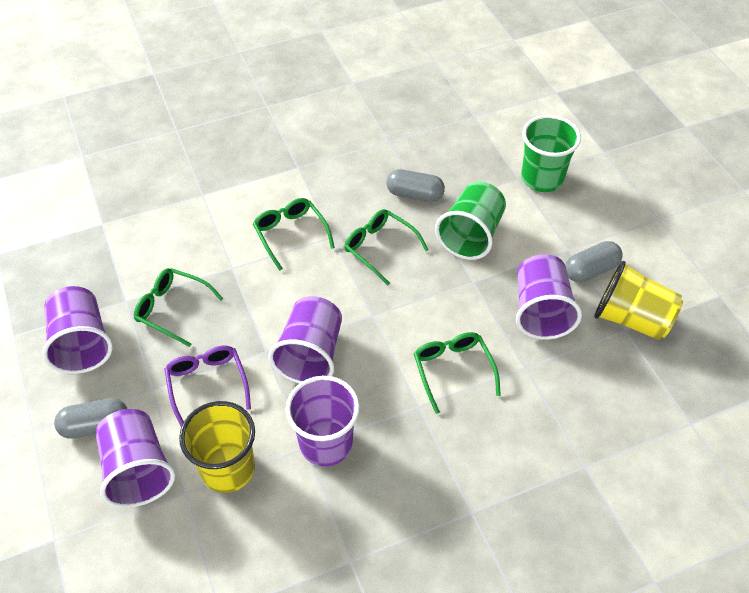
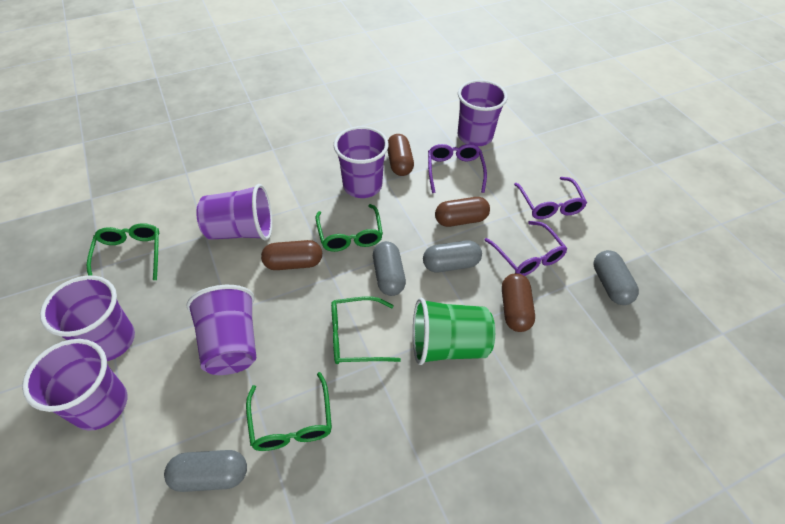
brown capsule: none = 0 -> [261,240,322,270] [387,134,414,176] [435,197,490,227] [502,273,535,332] = 4
green cup: [435,182,506,260] [521,115,581,192] = 2 -> [413,298,495,365] = 1
grey capsule: [54,398,127,439] [386,169,445,202] [565,241,623,282] = 3 -> [164,450,247,492] [373,241,406,296] [423,240,482,272] [593,250,639,305] = 4
purple cup: [42,286,113,374] [95,409,175,508] [268,296,342,383] [286,376,360,466] [516,254,582,340] = 5 -> [22,339,127,431] [40,276,135,361] [187,285,256,375] [196,184,272,240] [334,126,389,198] [458,80,508,146] = 6
purple glasses: [164,345,251,427] = 1 -> [428,144,487,193] [485,221,567,276] [514,177,587,219] = 3
yellow cup: [179,401,255,493] [594,261,683,340] = 2 -> none = 0

